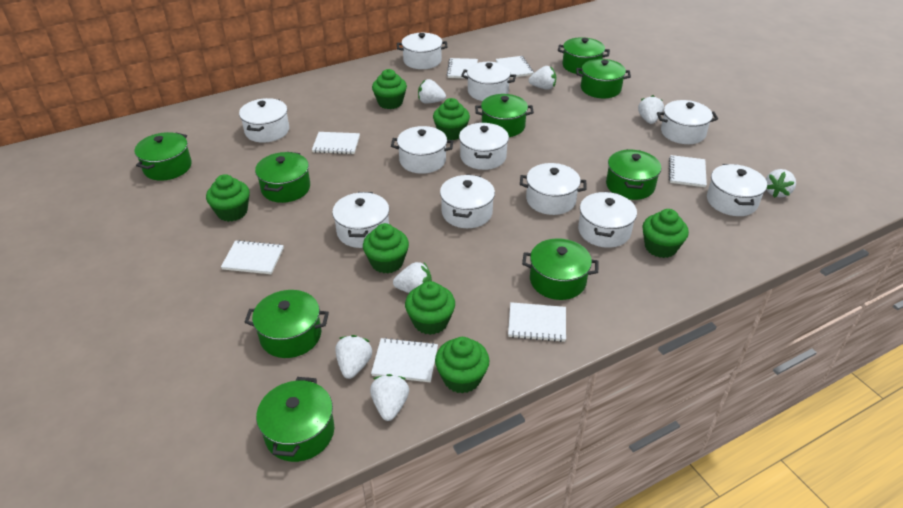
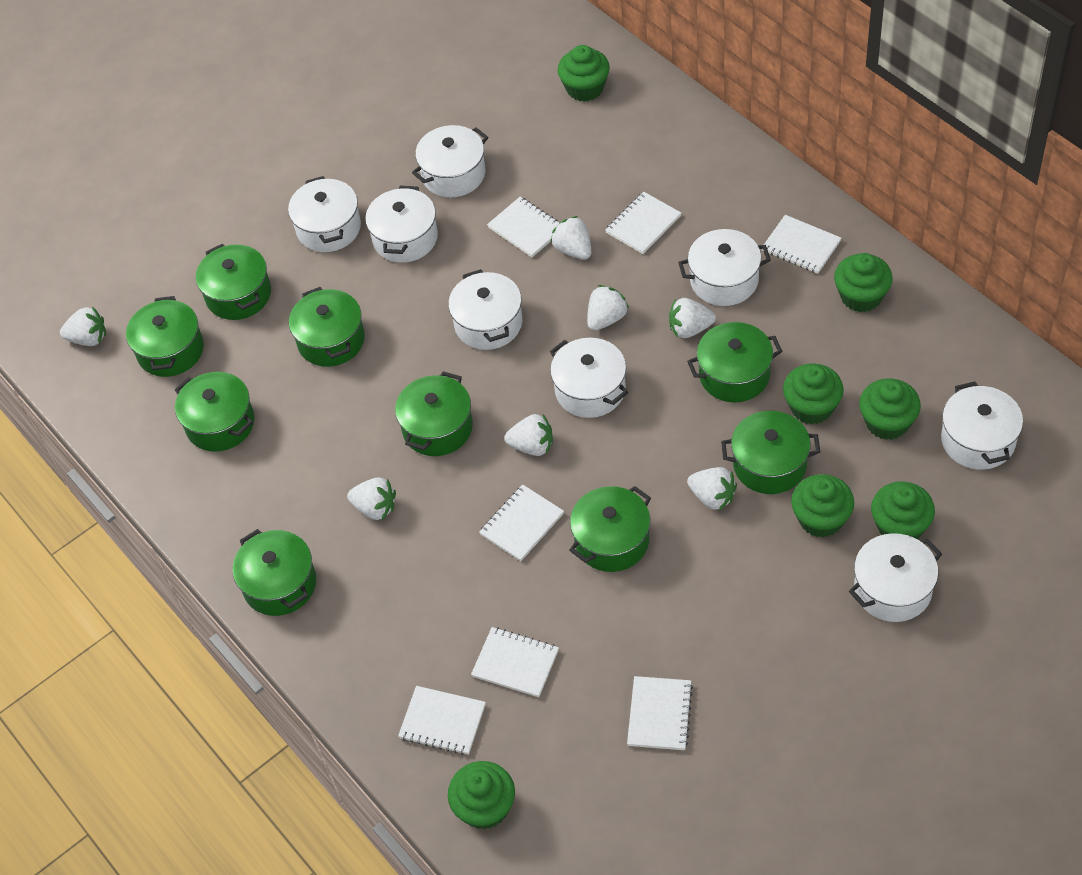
white pot: [239,98,289,143] [332,192,389,248] [391,126,453,174] [397,33,448,69] [440,174,495,228] [459,123,509,170] [461,62,516,101] [520,163,586,215] [578,191,637,248] [657,100,718,144] [707,164,767,216] = 11 -> [288,176,361,252] [365,186,438,263] [412,125,488,197] [448,269,522,350] [550,338,628,418] [678,229,771,306] [849,533,942,622] [941,382,1023,470] = 8

